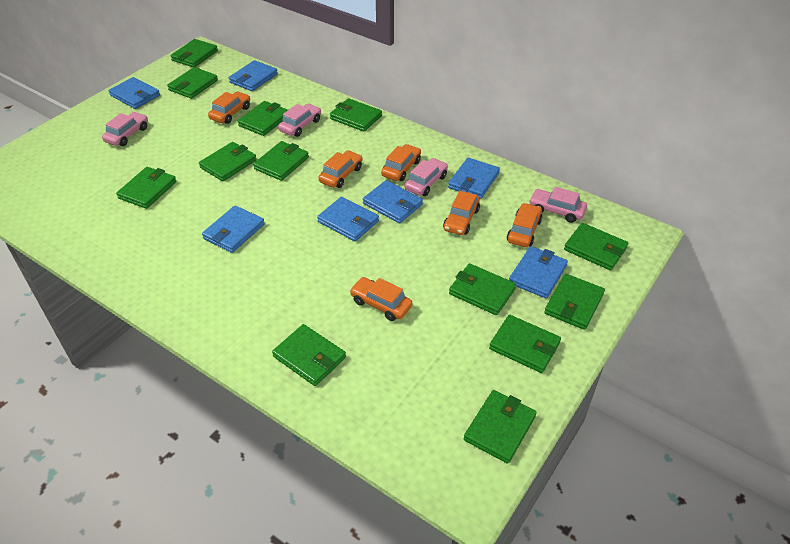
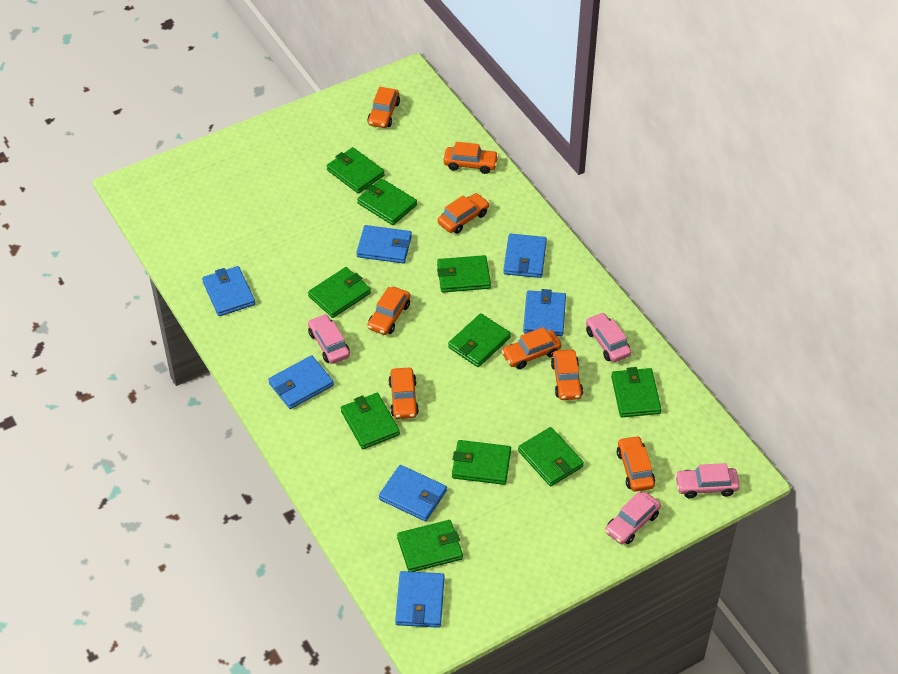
green wallet: [116,167,176,209] [167,67,218,99] [170,39,218,67] [199,142,257,182] [238,101,288,136] [253,141,309,181] [272,324,346,386] [330,98,382,132] [449,263,516,315] [464,390,537,464] [489,315,561,373] [544,274,605,330] [564,223,628,270] = 13 -> [308,267,371,318] [326,147,385,193] [341,393,400,449] [357,178,417,225] [397,520,463,572] [437,255,491,293] [448,313,511,367] [452,440,511,485] [518,427,584,486] [611,367,661,417] = 10
orange car: [208,91,250,124] [318,150,362,188] [350,277,412,321] [381,144,421,181] [443,191,480,235] [507,203,542,247] = 6 -> [367,87,400,128] [368,287,410,335] [388,368,419,419] [438,193,489,234] [444,142,499,174] [501,327,561,369] [551,350,583,400] [617,436,655,492] = 8

